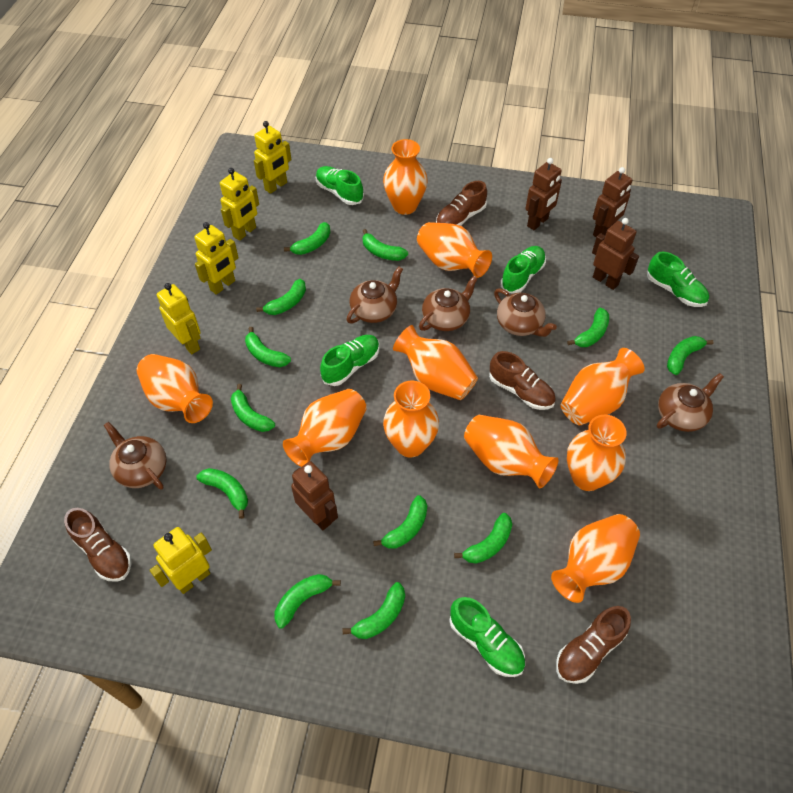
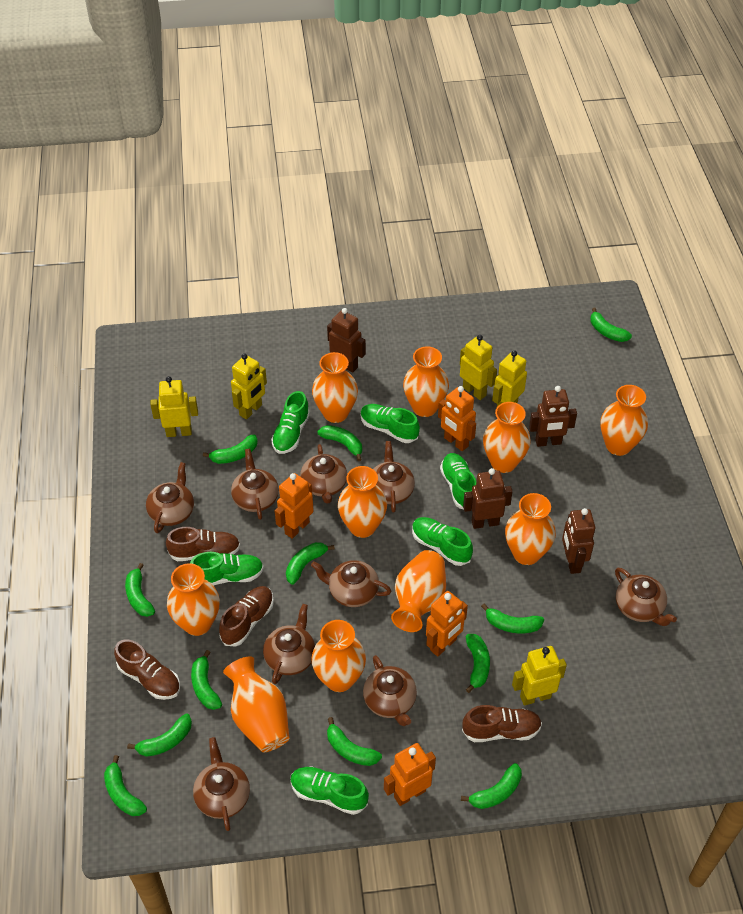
brown teapot: [104,422,166,490] [347,267,403,324] [419,276,478,331] [494,288,557,337] [657,373,724,432] = 5 -> [146,462,194,533] [193,737,250,831] [231,449,279,520] [263,604,315,684] [300,444,347,504] [311,560,391,607] [363,655,417,726] [373,441,415,513] [615,568,677,626] = 9
green shoe: [316,166,364,205] [320,335,380,386] [449,597,525,677] [500,246,546,294] [647,251,709,307] = 5 -> [190,552,264,585] [271,391,310,454] [290,766,369,815] [360,404,420,443] [412,517,473,566] [440,453,476,509] = 6
orange robot: none = 0 -> [275,473,314,539] [384,743,436,806] [426,591,468,657] [438,386,476,451] = 4

